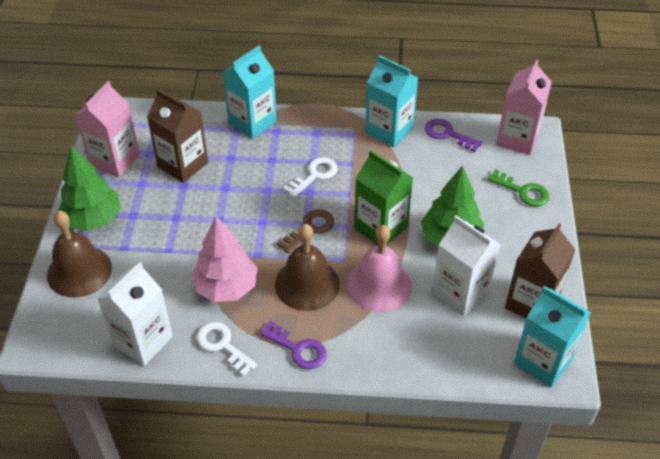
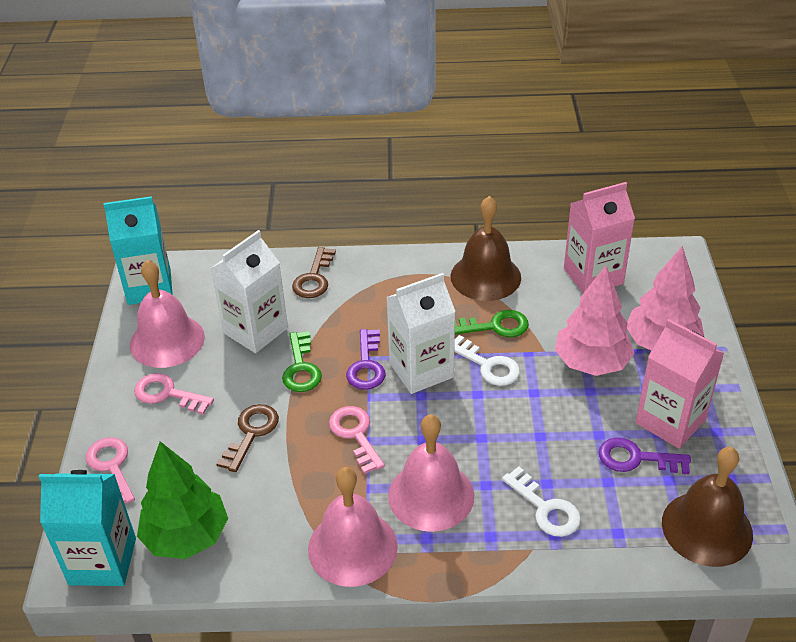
brown carton: [147,89,208,183] [505,224,575,319] = 2 -> none = 0
brown key: [277,209,334,254] = 1 -> [217,404,279,472] [292,247,336,298] = 2
green carton: [354,150,413,245] = 1 -> none = 0
green key: [487,169,549,207] = 1 -> [282,331,322,392] [455,310,529,337] = 2
green tree: [58,146,121,231] [421,165,484,247] = 2 -> [137,441,228,559] = 1
pink bell: [347,225,412,312] = 1 -> [130,260,205,368] [308,467,398,587] [388,414,474,532] = 3
pink key: none = 0 -> [86,437,135,503] [134,373,214,415] [329,406,385,474] = 3
pink tree: [191,216,258,302] = 1 -> [555,266,634,376] [627,246,705,351] = 2
turquoise carton: [222,45,277,139] [365,55,418,147] [514,286,591,387] = 3 -> [39,470,136,586] [104,196,173,305] = 2

